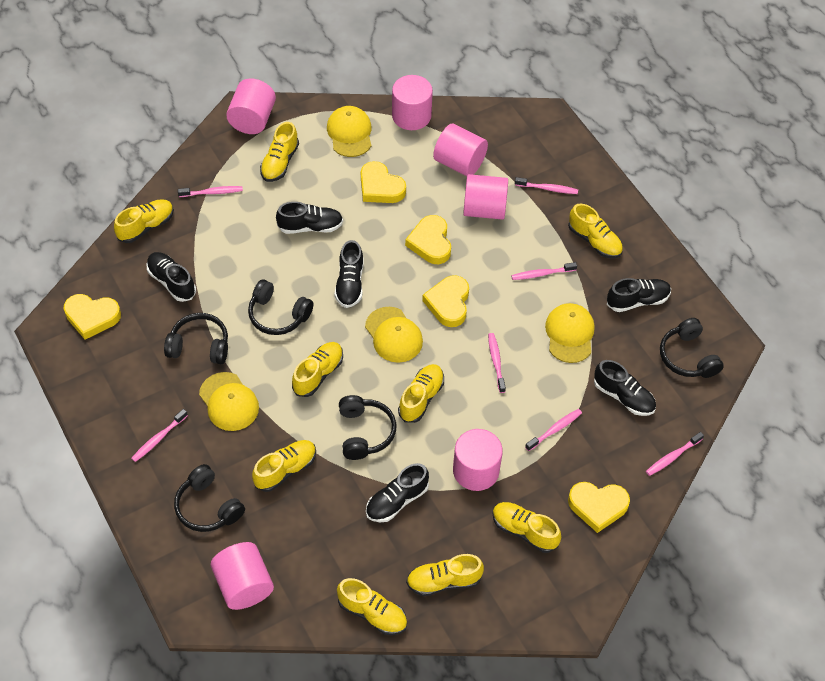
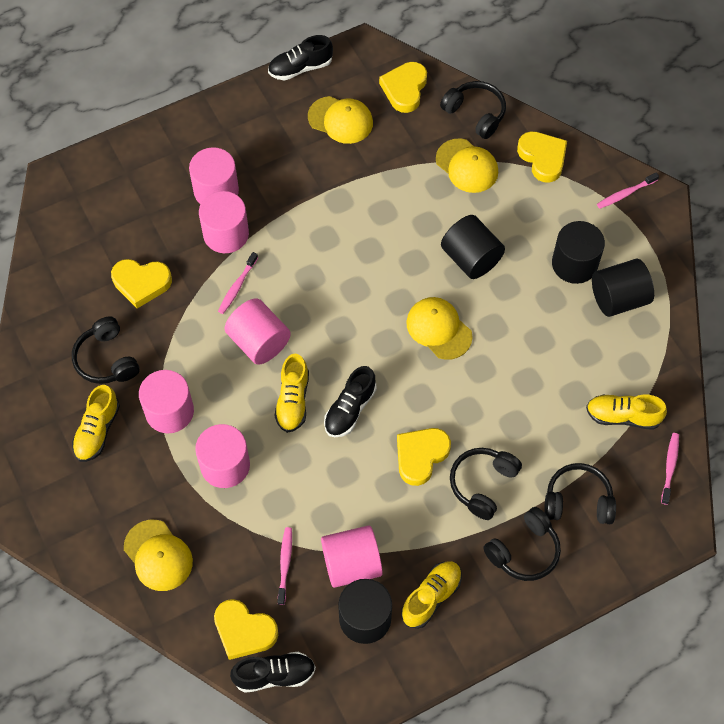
black cylinder: none = 0 -> [338,579,392,644] [441,215,505,279] [552,221,605,284] [592,259,654,317] = 4
black shoe: [146,252,196,302] [276,202,343,234] [335,240,364,308] [366,463,429,522] [594,360,656,416] [607,278,671,312] = 6 -> [230,652,316,693] [268,35,333,81] [324,366,377,437] = 3
pink toothbrush: [131,409,188,462] [178,186,243,197] [488,333,506,393] [511,262,577,280] [515,177,578,194] [525,409,582,451] [646,432,704,476] = 7 -> [218,252,258,314] [278,527,292,605] [597,172,659,209] [661,433,679,505] = 4
yellow shoe: [114,199,174,243] [252,440,316,492] [260,122,299,182] [292,342,343,397] [337,578,407,635] [398,364,444,423] [406,554,484,596] [492,502,561,553] [568,204,623,258] = 9 -> [72,385,120,462] [275,353,309,433] [401,561,462,629] [586,394,667,430] = 4

